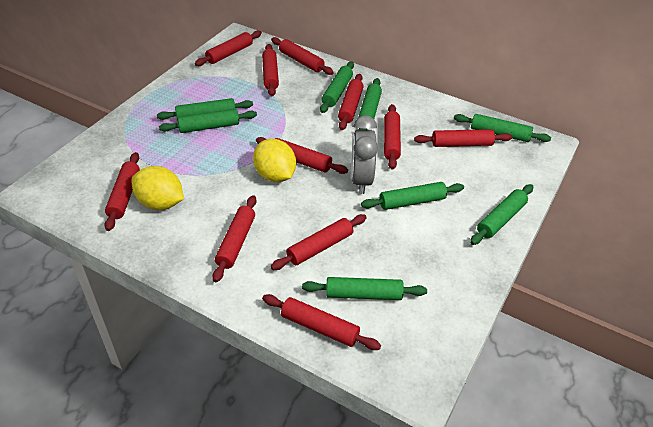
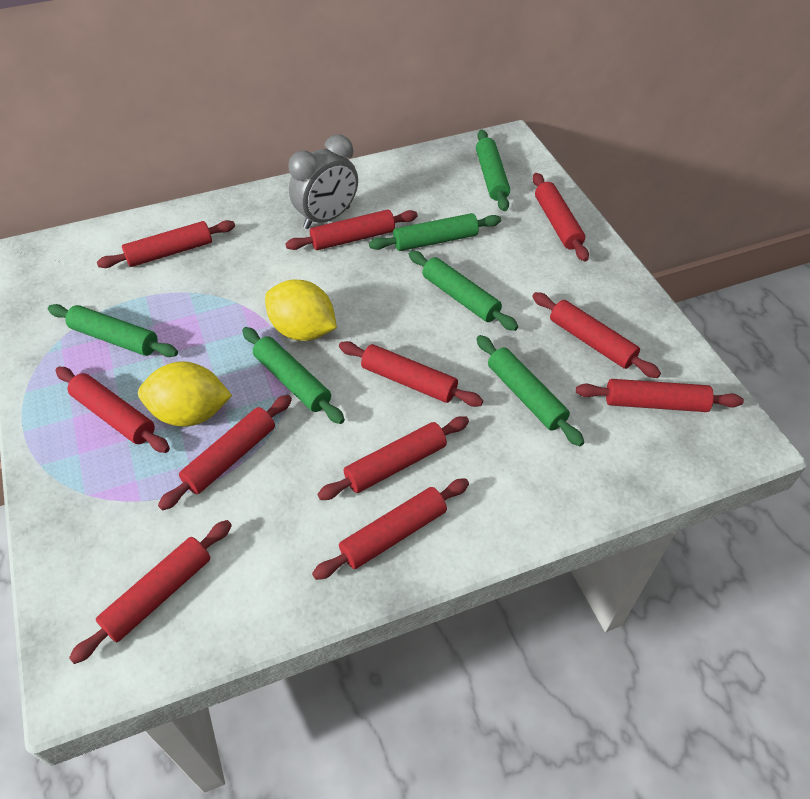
green rolling pin: [157,98,253,121] [159,109,257,133] [302,277,427,300] [320,61,354,113] [358,78,382,130] [361,182,464,210] [454,114,551,142] [470,184,533,245] = 8 -> [48,304,178,357] [242,327,345,424] [369,213,501,251] [409,251,518,331] [476,130,510,211] [476,335,584,446] = 6

